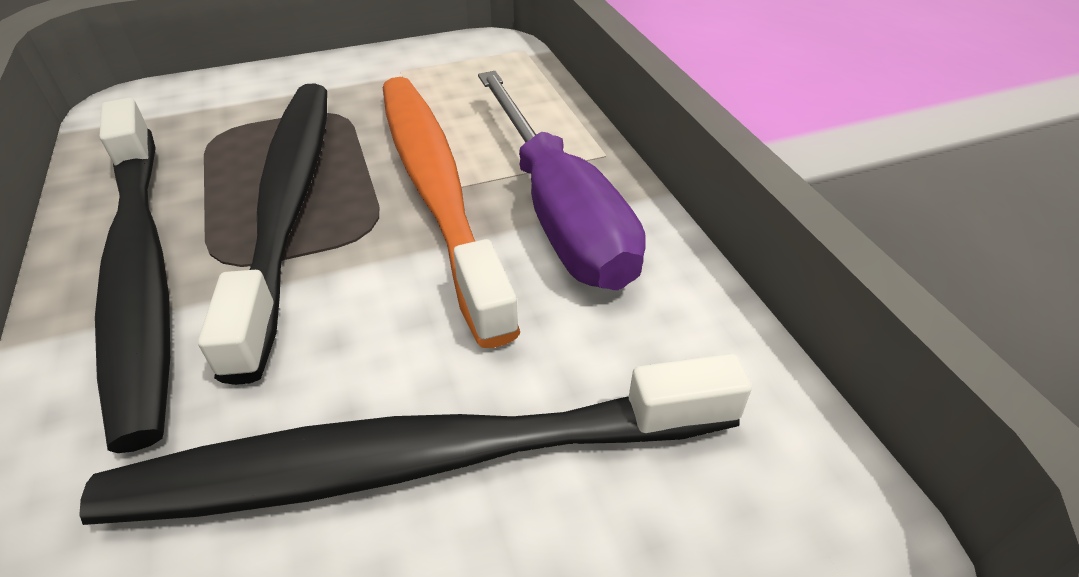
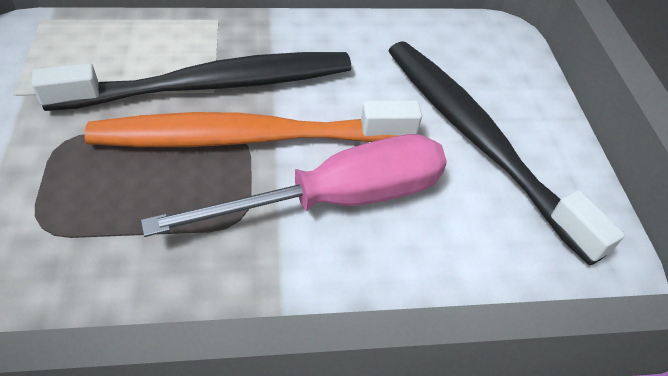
black toothbrush: [79,353,752,525] [95,98,170,453] [198,83,327,385] = 3 -> [32,52,351,111] [388,41,625,266] = 2
pink screwdriver: none = 0 -> [141,134,447,237] = 1
purple screwdriver: [478,71,645,290] = 1 -> none = 0

